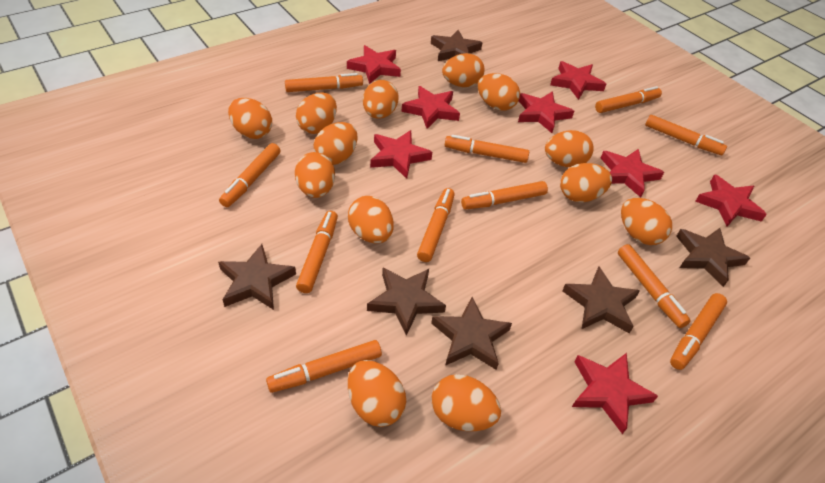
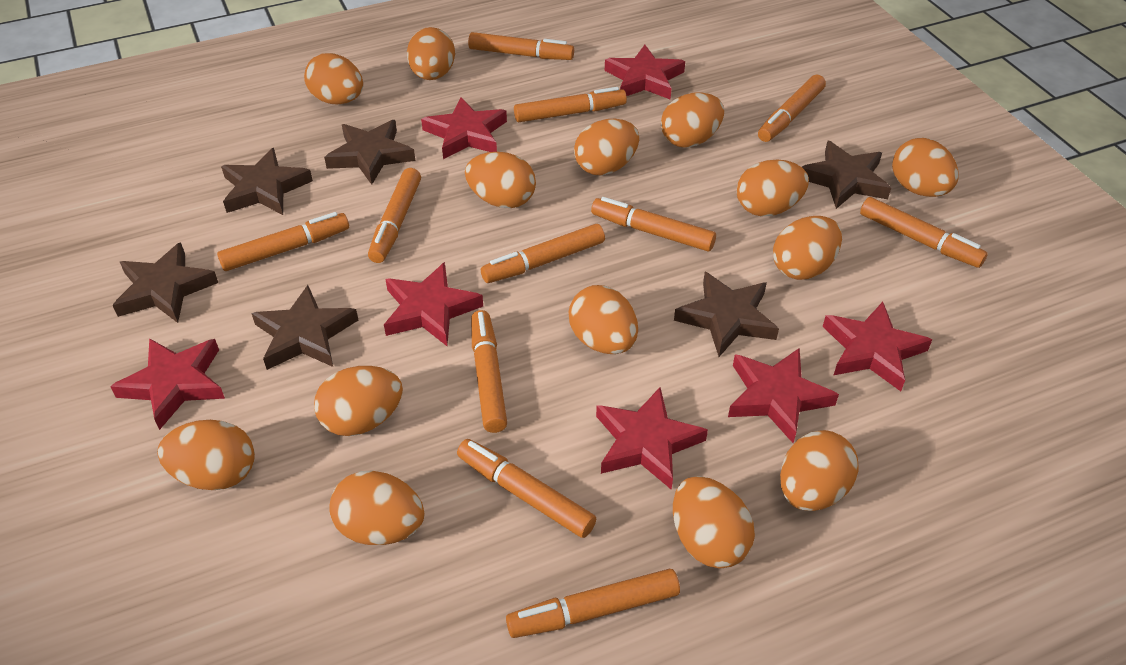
orange egg: [228,98,272,139] [295,152,335,198] [296,92,337,134] [314,122,358,165] [348,196,394,243] [348,360,406,427] [363,80,399,119] [431,374,501,431] [442,53,484,87] [478,73,520,111] [545,130,593,167] [560,163,612,202] [621,198,672,245] = 13 -> [157,420,255,490] [304,53,363,104] [314,366,403,436] [329,471,424,545] [407,27,455,80] [465,152,536,208] [569,285,638,354] [574,119,639,176] [661,92,724,148] [673,476,755,569] [737,160,809,216] [773,216,842,280] [780,430,858,511] [892,138,958,197] = 14
red star: [347,45,401,84] [370,130,432,179] [402,86,460,129] [518,91,574,133] [550,61,606,100] [572,353,658,434] [601,149,664,197] [695,174,767,226] = 8 -> [110,338,225,430] [384,262,483,346] [421,97,507,159] [596,387,708,490] [605,45,685,100] [728,348,839,443] [823,302,932,391] = 7

